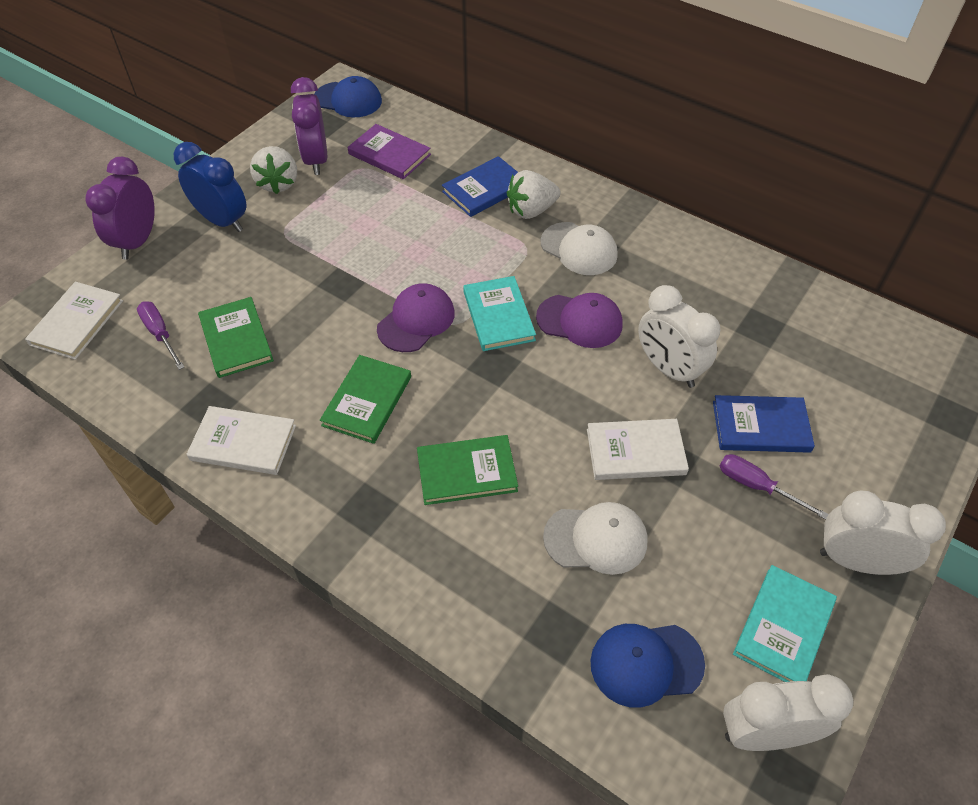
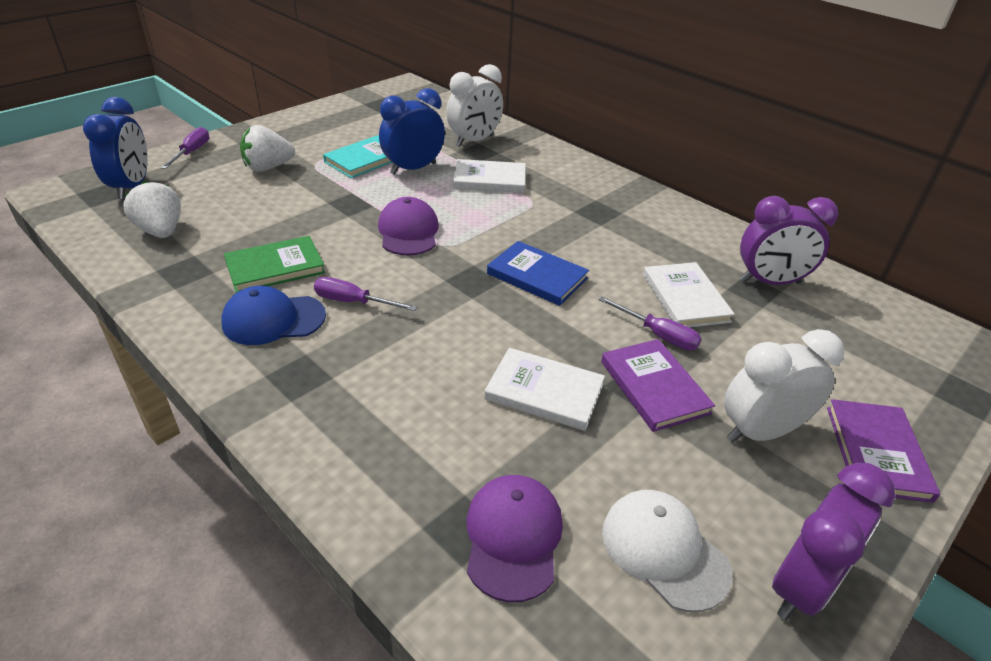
blue book: [442,156,518,217] [713,395,815,453] = 2 -> [487,241,589,306] = 1
blue cap: [314,76,382,117] [590,624,705,708] = 2 -> [221,286,326,345] = 1
blue clock: [174,142,246,232] = 1 -> [83,97,148,199] [379,88,445,175] = 2
green book: [198,297,274,378] [320,355,411,444] [417,435,518,505] = 3 -> [224,236,325,293] = 1
purple book: [348,124,431,179] = 1 -> [601,339,715,432] [827,399,940,503] = 2
purple screwdriver: [137,301,184,370] [719,454,829,520] = 2 -> [161,127,209,169] [314,277,417,311] [599,296,702,350] = 3
turquoise book: [463,276,536,351] [733,565,837,682] = 2 -> [323,135,393,178] = 1
white cap: [541,222,618,275] [543,502,648,575] = 2 -> [602,490,732,612] = 1
white clock: [638,285,720,388] [723,674,853,751] [820,490,946,575] = 3 -> [446,64,504,147] [724,329,844,442] = 2

